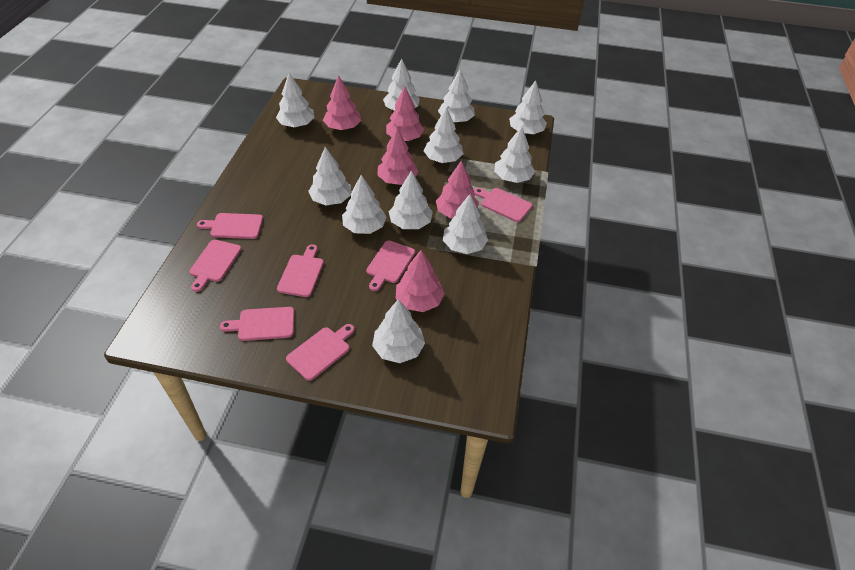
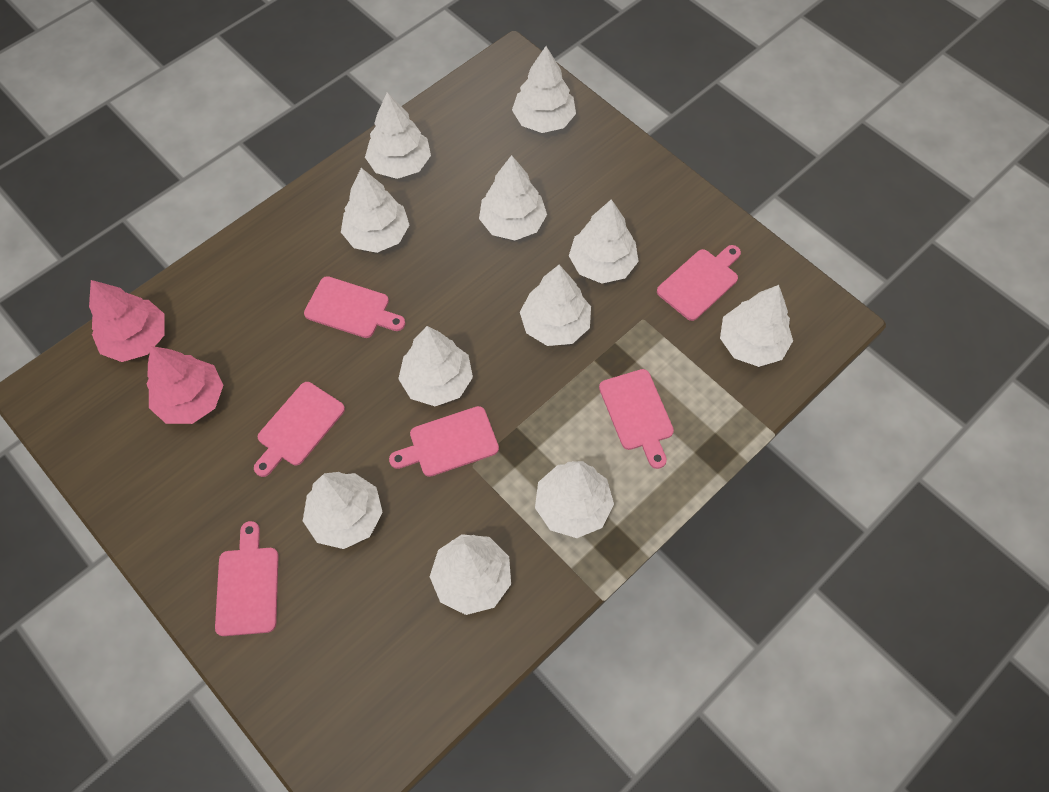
pink cutting board: [189,240,242,292] [197,213,263,239] [220,307,294,341] [277,244,324,297] [286,324,355,381] [366,241,415,291] [474,188,532,222] = 7 -> [215,521,279,636] [254,382,345,477] [304,276,405,338] [389,406,499,477] [599,369,674,469] [657,245,741,321] = 6
pink tree: [323,75,361,130] [377,128,419,185] [386,87,424,141] [396,250,445,312] [436,160,479,218] = 5 -> [89,280,165,362] [147,346,223,424] = 2

